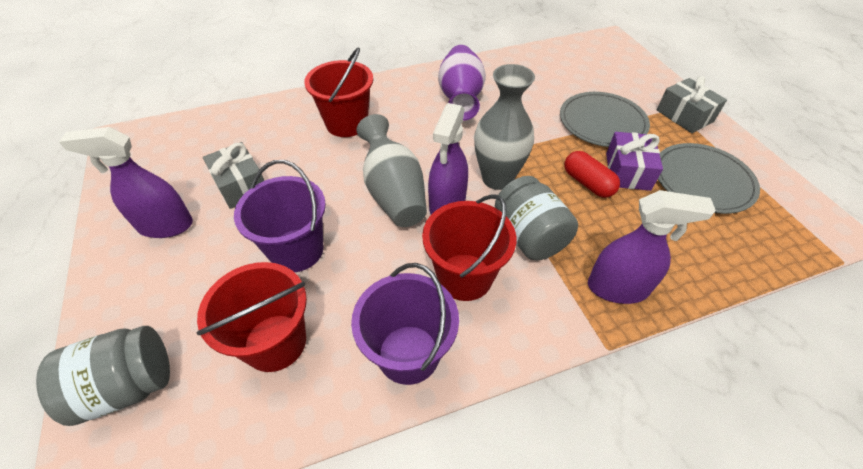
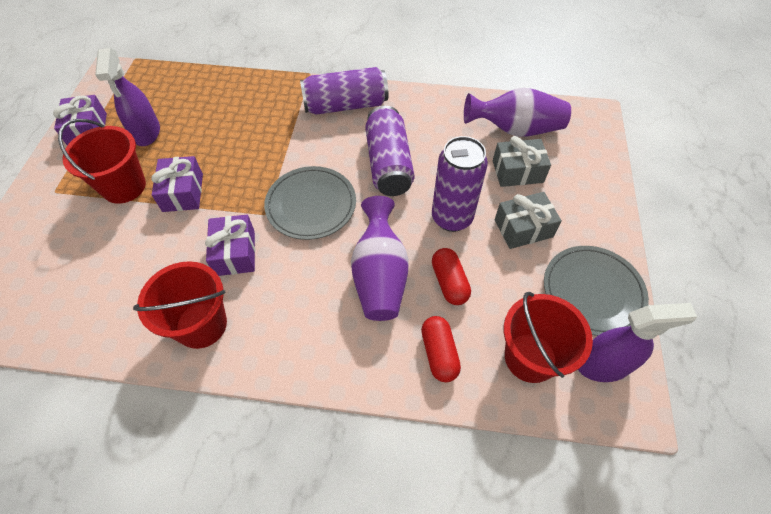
grey jar: [36,326,170,426] [495,176,578,260] = 2 -> none = 0
grey vase: [356,114,427,227] [474,64,535,190] = 2 -> none = 0
purple bucket: [234,160,326,272] [351,263,459,385] = 2 -> none = 0
purple can: none = 0 -> [300,67,388,115] [365,106,415,196] [432,136,488,232] = 3
purple gift: [606,132,663,191] = 1 -> [53,95,107,145] [151,156,203,212] [205,215,255,276] = 3
purple spray bottle: [59,127,193,238] [428,103,468,214] [588,190,716,304] = 3 -> [95,48,160,146] [578,303,697,382] = 2
purple vase: [438,45,486,121] = 1 -> [351,196,409,321] [464,88,571,137] = 2
red capsule: [564,151,620,198] = 1 -> [421,316,461,382] [432,248,471,305] = 2

